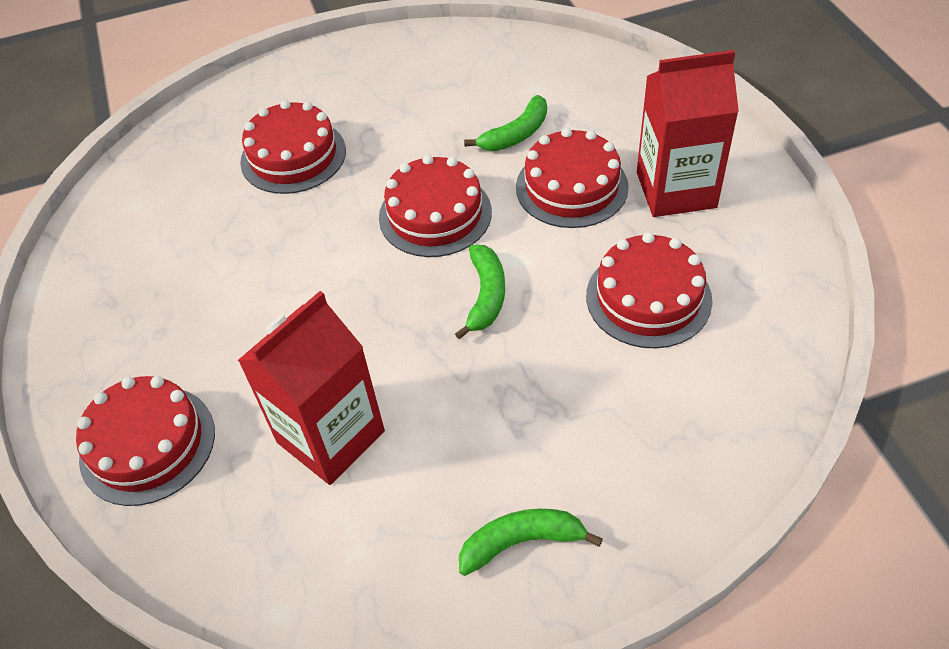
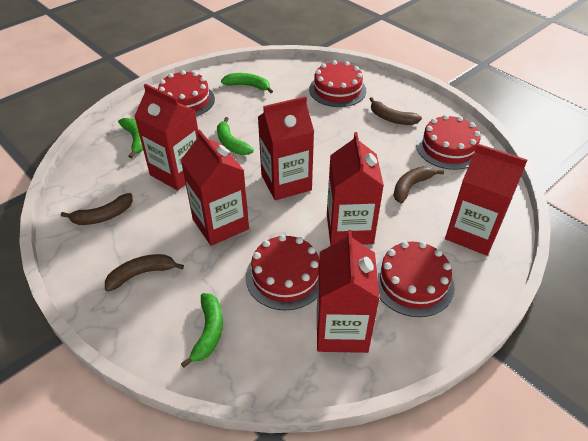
brown banana: none = 0 -> [61,193,133,225] [105,254,184,291] [370,97,422,125] [393,166,444,203] = 4
green banana: [455,245,505,339] [459,509,603,576] [464,95,547,151] = 3 -> [118,118,143,158] [181,293,223,368] [217,117,254,155] [221,73,273,93] = 4
red carton: [238,291,385,485] [637,50,739,217] = 2 -> [134,84,198,190] [181,129,249,246] [258,96,314,200] [317,230,380,353] [327,132,384,245] [445,144,527,256] = 6

